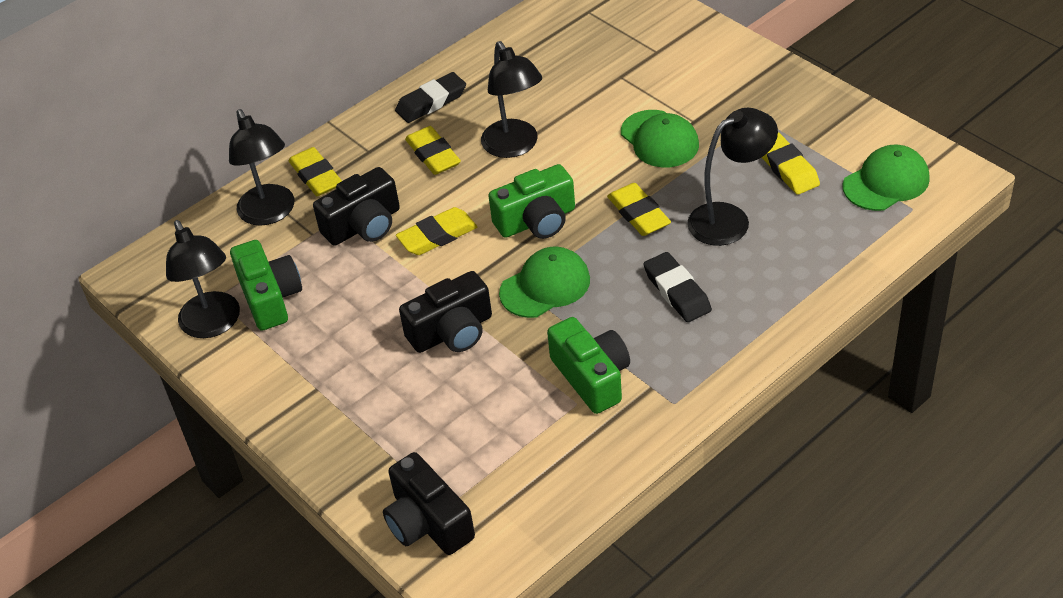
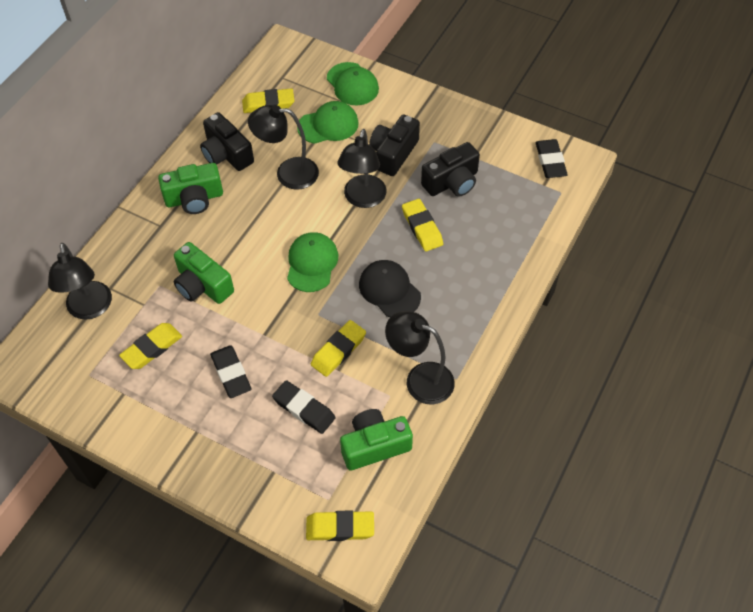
black cap: none = 0 -> [359,260,421,317] = 1
black eraser: [395,72,466,123] [643,252,712,322] = 2 -> [210,345,251,398] [272,380,336,434] [536,139,568,178] = 3

